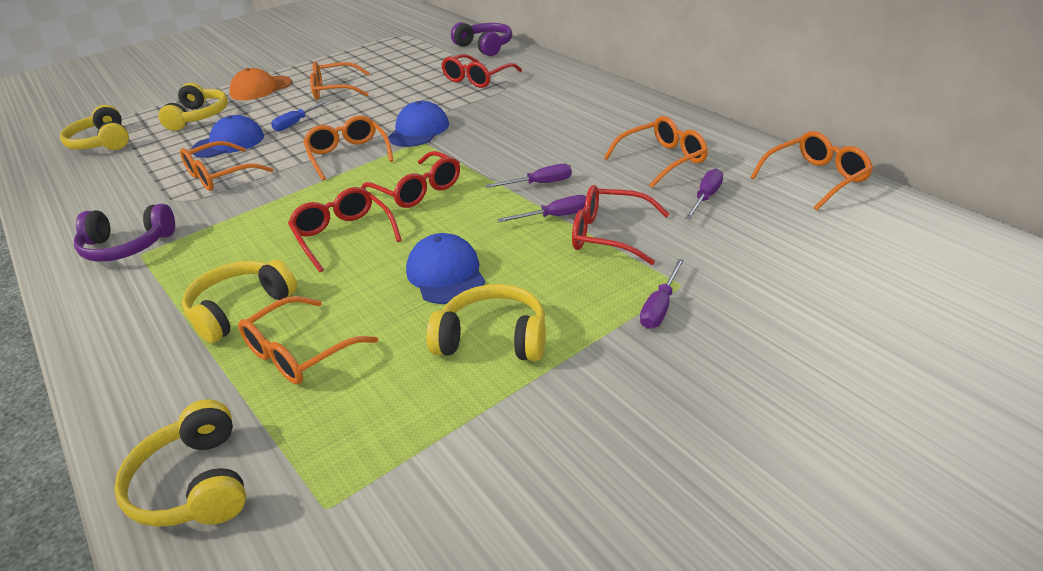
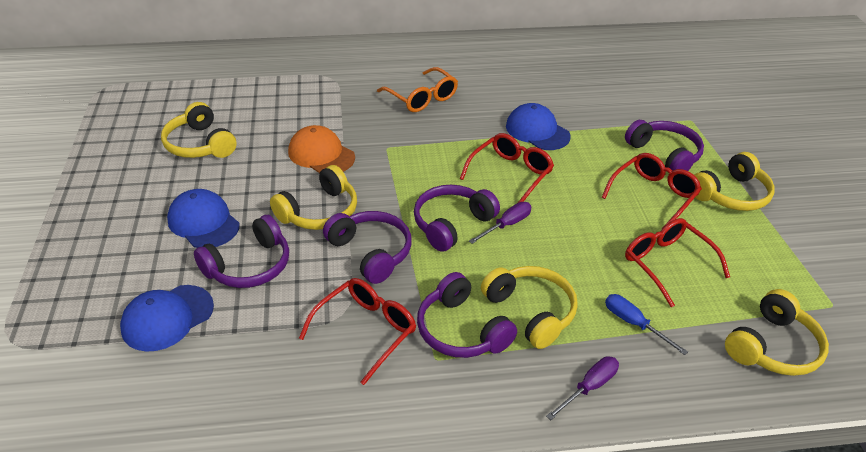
orange glasses: [180,141,273,191] [238,296,378,385] [303,115,394,181] [310,62,370,100] [604,116,708,188] [750,131,873,211] = 6 -> [377,67,458,112] = 1
purple headphones: [74,204,175,262] [451,22,512,56] = 2 -> [194,215,289,288] [323,211,411,284] [414,185,500,252] [417,272,517,358] [625,120,704,171] = 5
purple screwdriver: [486,164,572,188] [497,195,586,222] [640,259,685,329] [685,168,723,220] = 4 -> [469,202,532,244] [546,356,619,420] = 2

